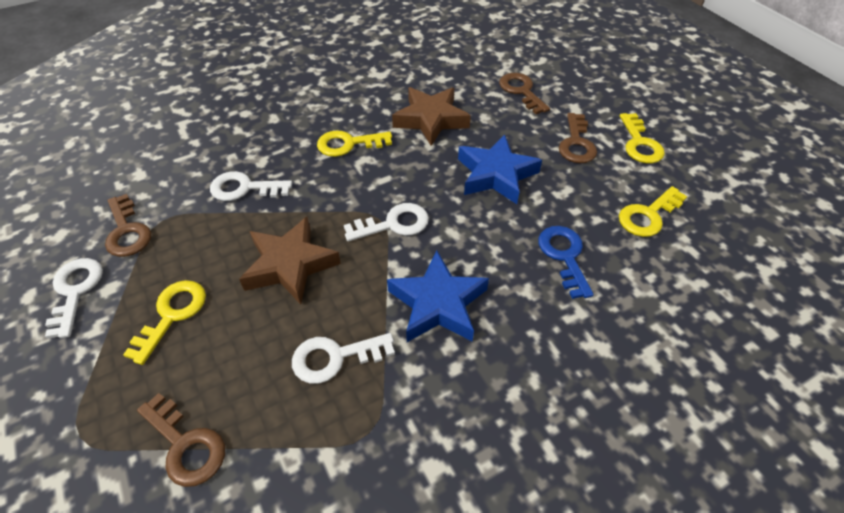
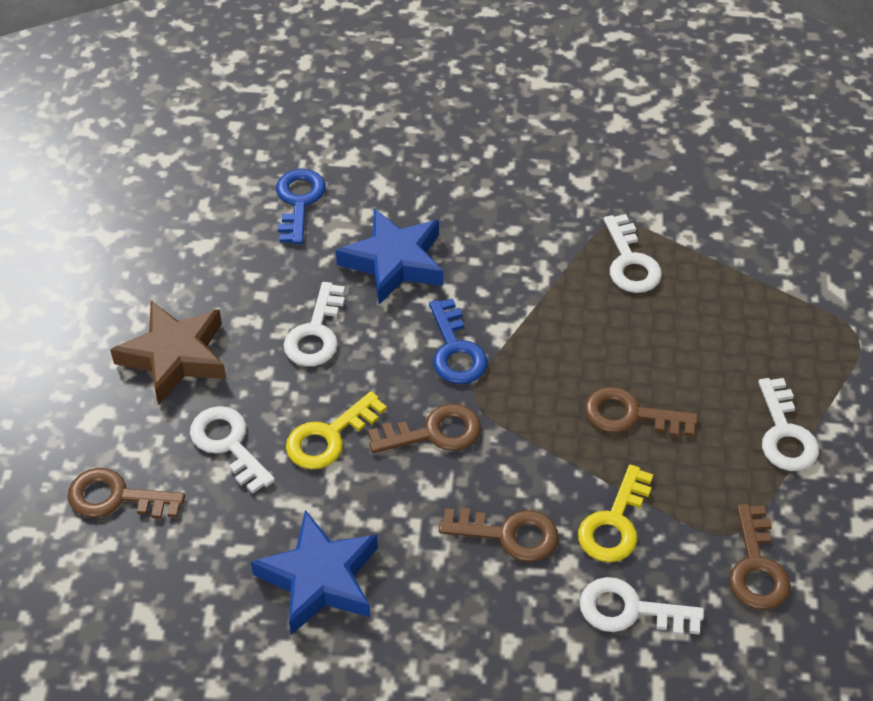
blue key: [538,226,594,299] = 1 -> [276,169,326,244] [429,298,488,384] = 2
brown key: [105,194,151,257] [137,393,225,487] [499,73,550,114] [559,113,597,163] = 4 -> [68,468,185,519] [368,404,481,453] [439,508,559,562] [585,387,698,437] [729,504,791,610] = 5
brown star: [239,217,341,305] [392,87,471,146] = 2 -> [110,301,226,405] = 1
white key: [45,258,103,339] [210,171,292,201] [292,333,395,384] [344,203,429,241] = 4 -> [190,406,275,493] [283,282,345,366] [579,577,704,635] [604,214,662,293] [758,378,819,471] = 5
yellow key: [123,280,206,365] [317,130,392,157] [619,186,687,237] [620,113,665,163] = 4 -> [286,391,387,469] [578,465,653,562] = 2

